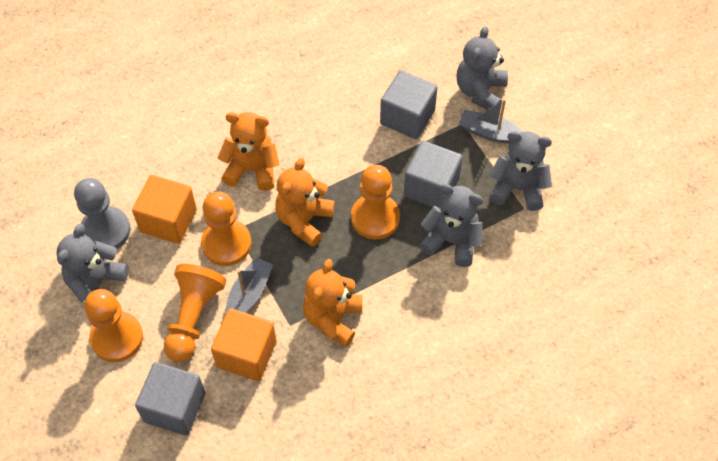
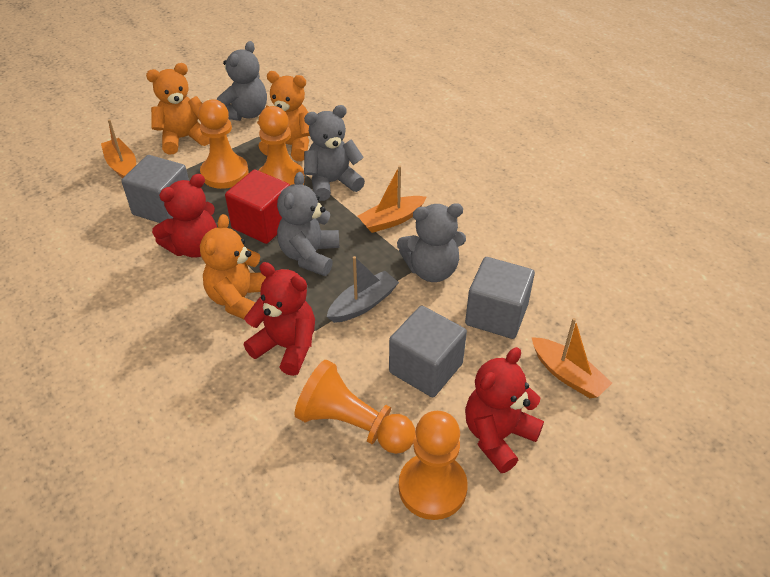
grey boat: [225,257,273,315] [459,99,524,143] = 2 -> [327,256,399,323] = 1
grey pawn: [74,178,130,249] = 1 -> none = 0
orange boat: none = 0 -> [101,119,136,178] [358,166,426,233] [532,318,612,398] = 3
orange cube: [132,175,197,244] [211,308,276,381] = 2 -> none = 0
red cube: none = 0 -> [225,169,290,244] = 1
red teddy bear: none = 0 -> [152,174,217,258] [244,262,315,376] [465,347,544,473] = 3

